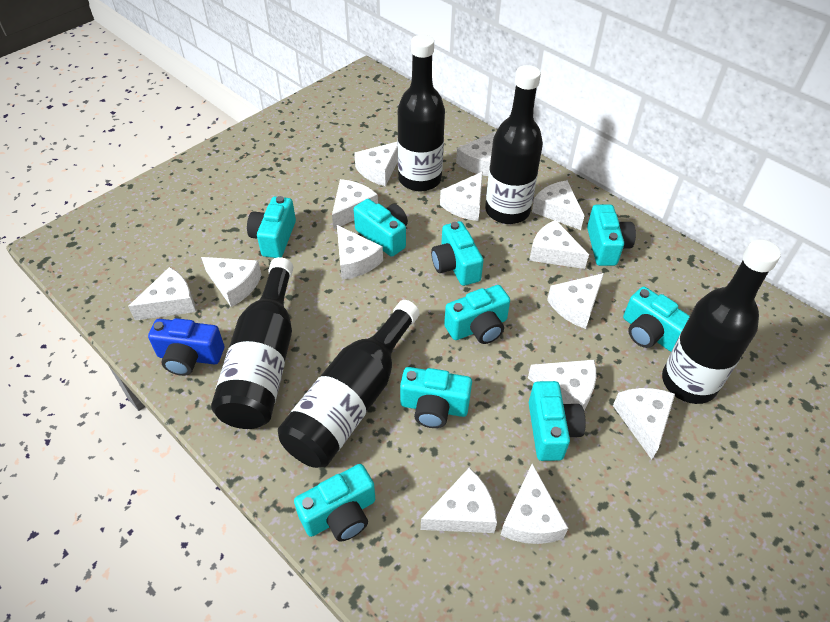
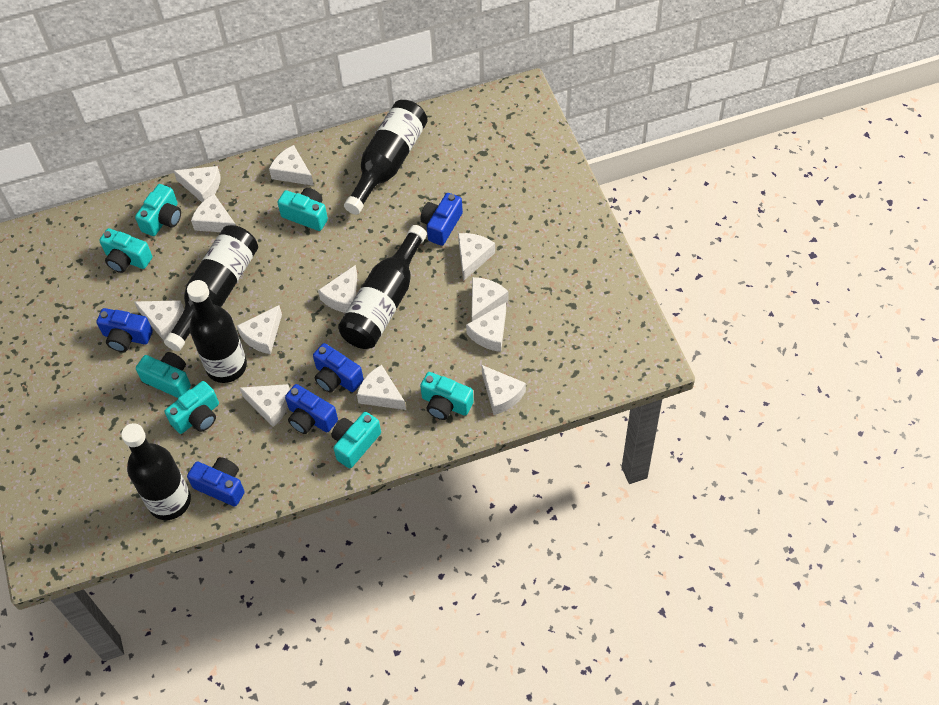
blue camera: [148,318,224,376] = 1 -> [96,308,153,352] [187,457,245,507] [285,384,338,434] [313,343,364,393] [420,193,463,246] = 5
turquoise camera: [247,196,296,258] [294,464,375,542] [354,199,408,257] [400,367,472,428] [431,221,483,286] [444,285,510,344] [529,381,586,461] [587,204,636,266] [623,286,690,352] = 9 -> [99,228,152,273] [135,184,181,236] [136,352,191,398] [165,381,219,434] [277,188,328,231] [331,412,381,468] [420,372,474,420] = 7
white cheese: [128,267,196,320] [201,257,262,307] [332,179,378,229] [337,225,383,280] [354,141,398,186] [421,468,497,533] [440,172,483,221] [456,131,496,176] [501,463,568,544] [528,360,596,410] [529,220,589,269] [532,180,585,230] [547,273,604,329] [613,388,675,460] = 14 -> [134,300,184,340] [173,166,221,202] [191,194,236,232] [237,305,282,354] [240,384,290,427] [269,145,314,186] [318,265,357,313] [357,365,406,410] [458,233,495,281] [466,302,506,352] [472,277,509,321] [482,365,526,415] = 12

